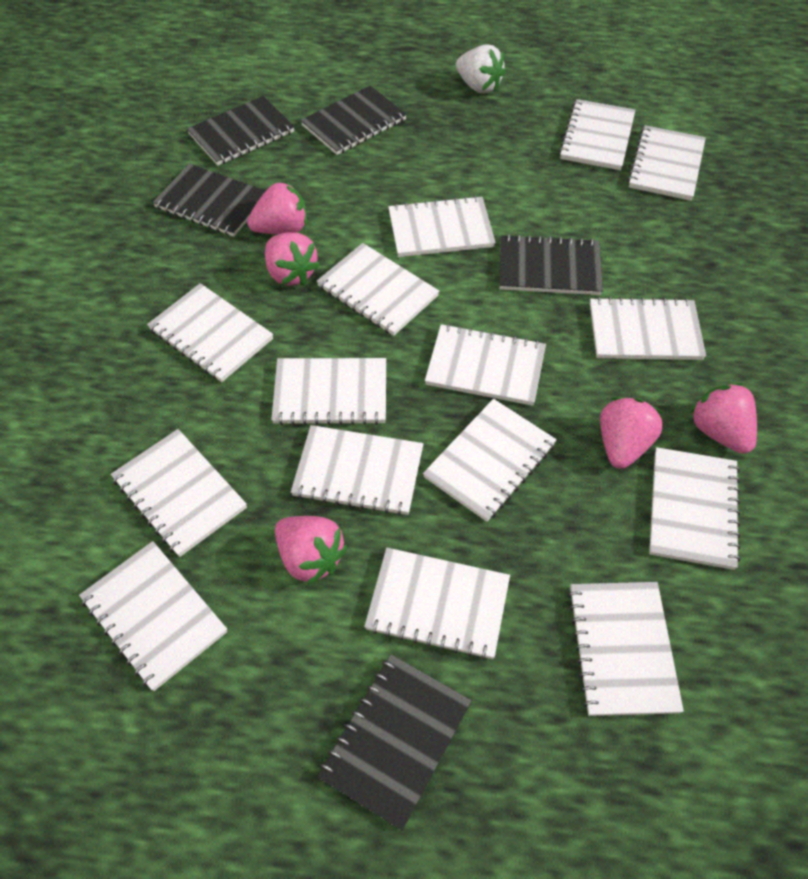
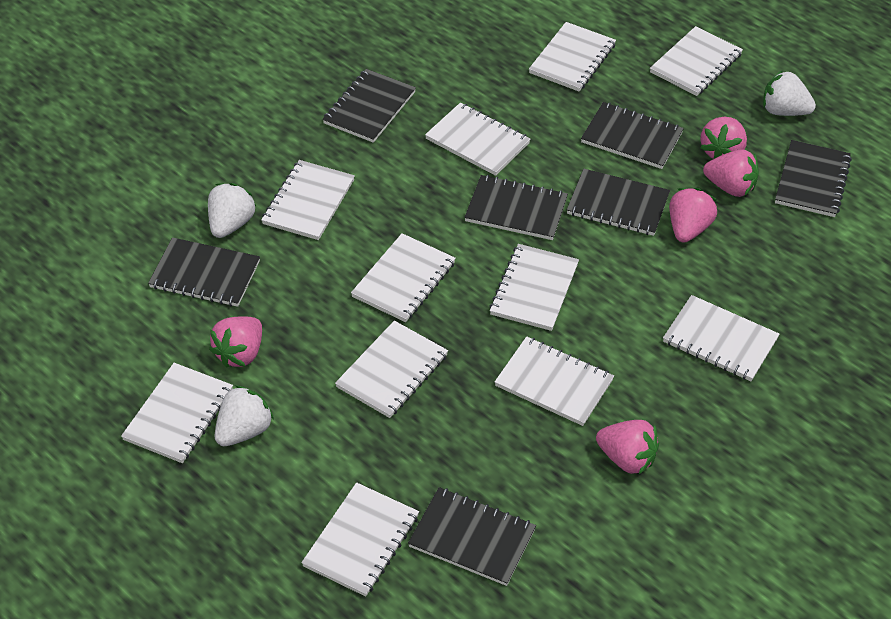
black notebook: [153,163,265,237] [187,96,294,166] [301,86,407,155] [317,654,472,830] [499,234,603,295] = 5 -> [148,237,260,307] [323,69,416,143] [408,487,536,586] [464,175,568,240] [567,169,670,236] [581,102,684,169] [775,140,852,217] = 7
white notebook: [79,541,227,691] [111,429,247,557] [147,283,273,382] [271,358,386,425] [291,425,423,516] [317,243,439,336] [364,548,510,660] [388,196,496,257] [423,399,557,522] [425,324,546,406] [559,99,635,170] [568,582,684,716] [590,297,706,360] [628,125,706,201] [649,447,740,570] = 15 -> [121,363,233,463] [261,160,355,240] [301,482,419,597] [335,320,448,418] [351,233,456,322] [425,103,530,176] [489,244,579,331] [495,336,614,426] [529,22,616,91] [650,26,743,96] [663,295,780,381] = 11
white strawberry: [456,44,506,93] = 1 -> [208,183,256,238] [214,385,274,446] [763,70,816,116] = 3

